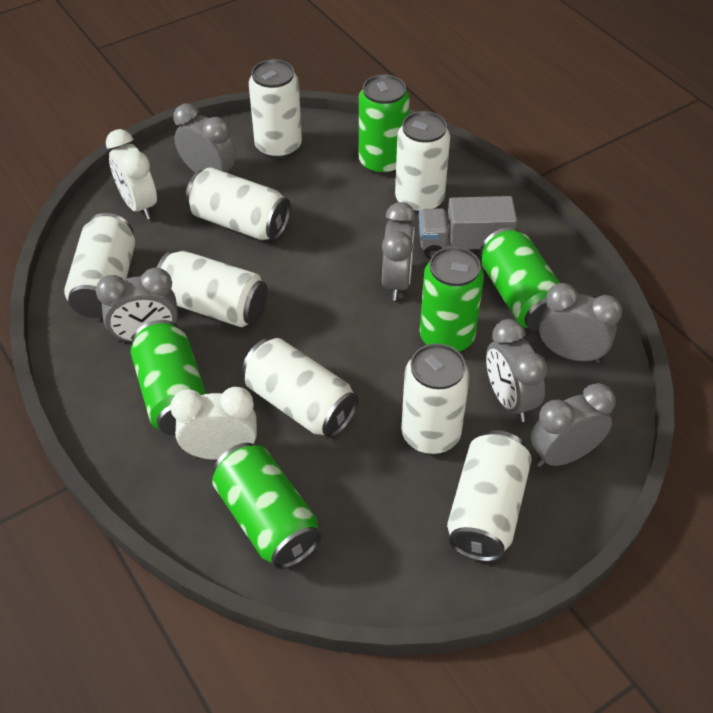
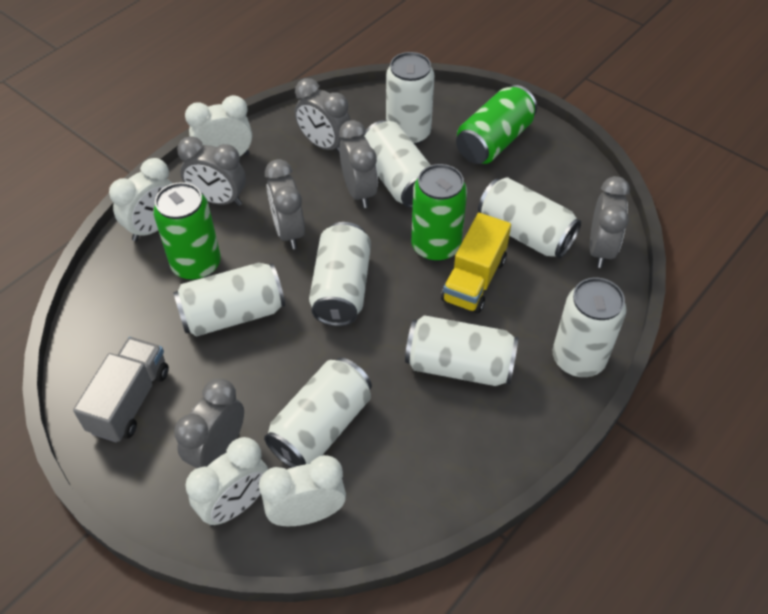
green can: [131,320,206,436] [212,443,322,569] [359,74,410,175] [420,247,484,352] [480,227,560,331] = 5 -> [153,182,221,280] [411,164,467,261] [456,85,537,164] = 3
white clock: [106,129,157,220] [170,387,257,460] = 2 -> [109,158,173,241] [185,95,252,156] [186,437,268,526] [259,455,346,526] = 4
yellow truck: none = 0 -> [441,213,511,314] = 1

